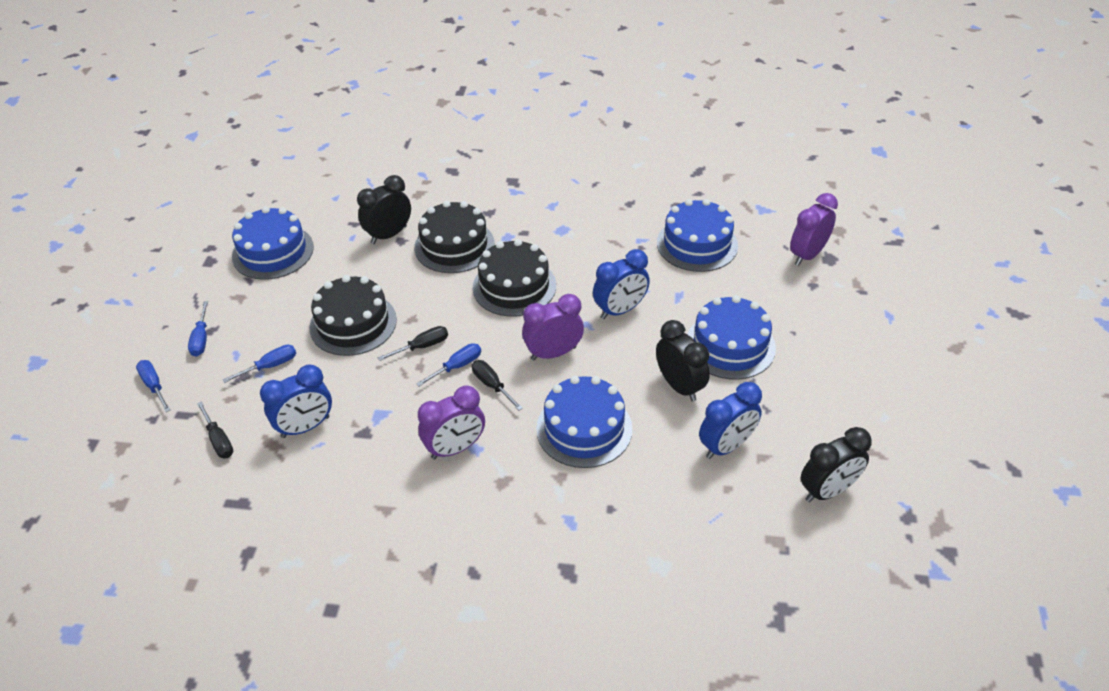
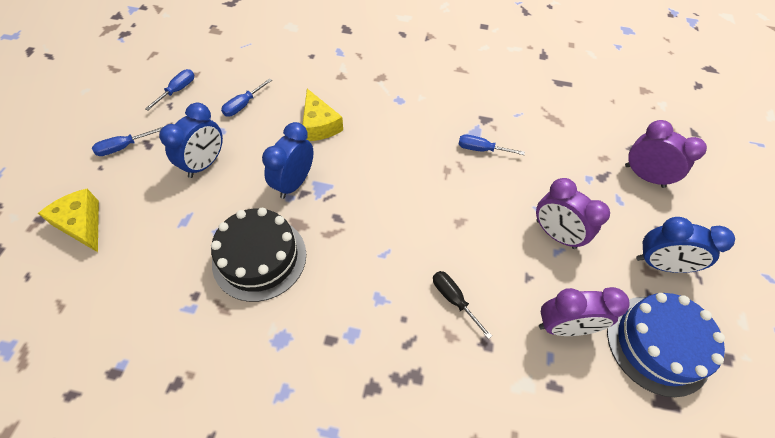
black cake: [309,275,397,356] [414,201,495,273] [473,239,556,317] = 3 -> [211,208,306,302] = 1
black clock: [357,175,411,244] [656,320,710,402] [801,427,872,502] = 3 -> none = 0
black screwdriver: [197,401,233,458] [377,326,448,361] [472,360,523,410] = 3 -> [433,271,492,339] = 1
blue cake: [232,207,314,280] [536,376,633,468] [657,199,738,272] [687,295,776,380] = 4 -> [607,293,725,397] = 1
yellow cheese: none = 0 -> [38,189,99,252] [302,89,343,141] = 2

